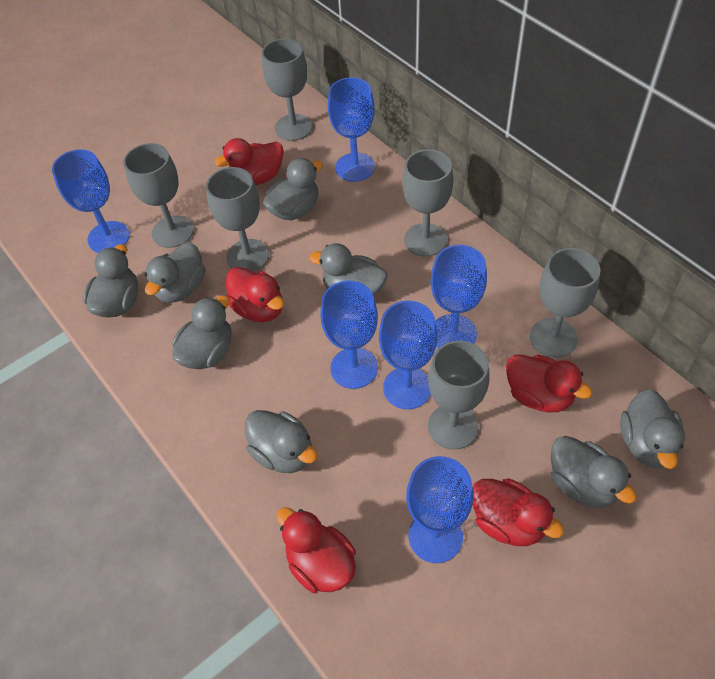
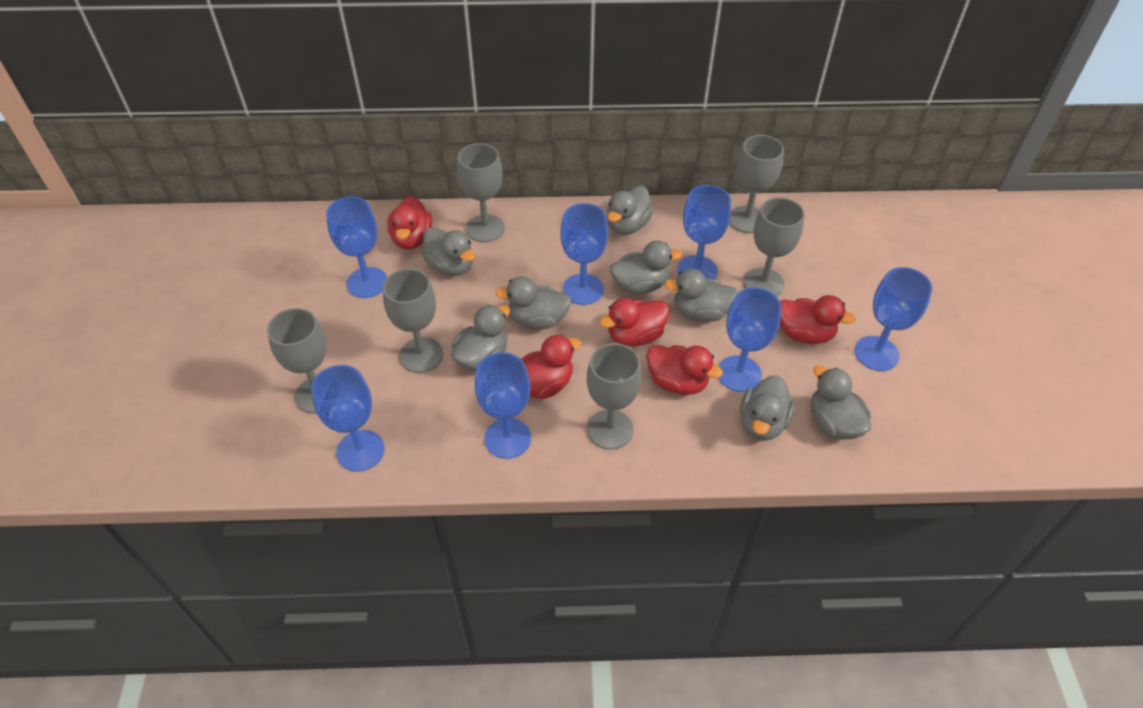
blue goblet: [52,149,130,253] [320,280,378,389] [328,77,375,182] [379,301,437,409] [406,456,473,563] [431,245,487,349] = 6 -> [311,365,385,472] [326,197,387,298] [475,352,531,459] [560,203,608,305] [677,185,731,280] [719,287,781,392] [855,267,932,371] = 7

